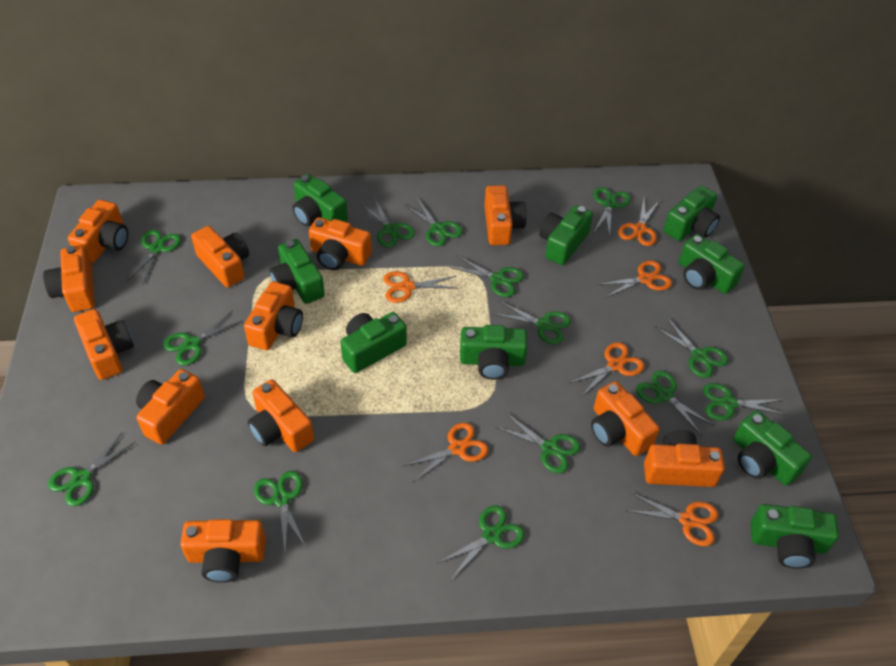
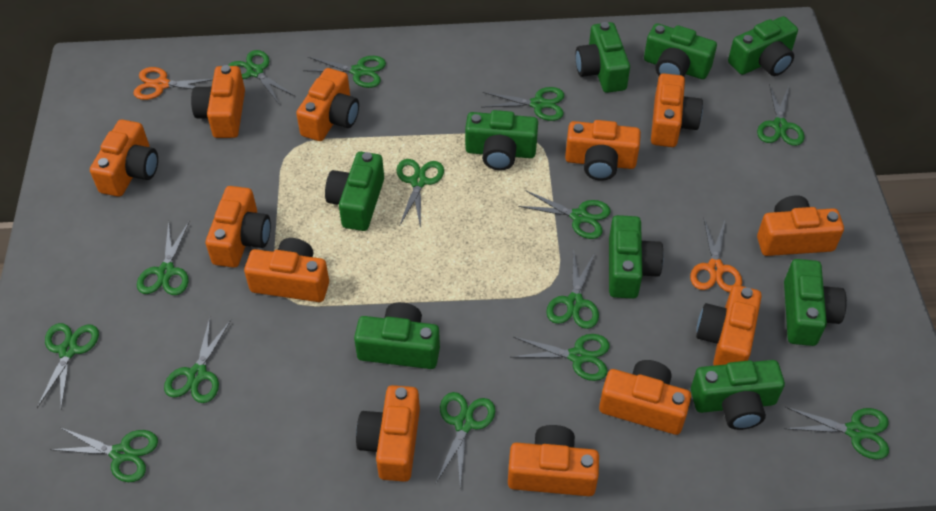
orange scissors: [384,271,459,303] [402,422,489,482] [570,342,645,397] [597,260,672,298] [618,199,660,246] [628,492,718,546] = 6 -> [133,67,213,100] [690,219,742,292] = 2

